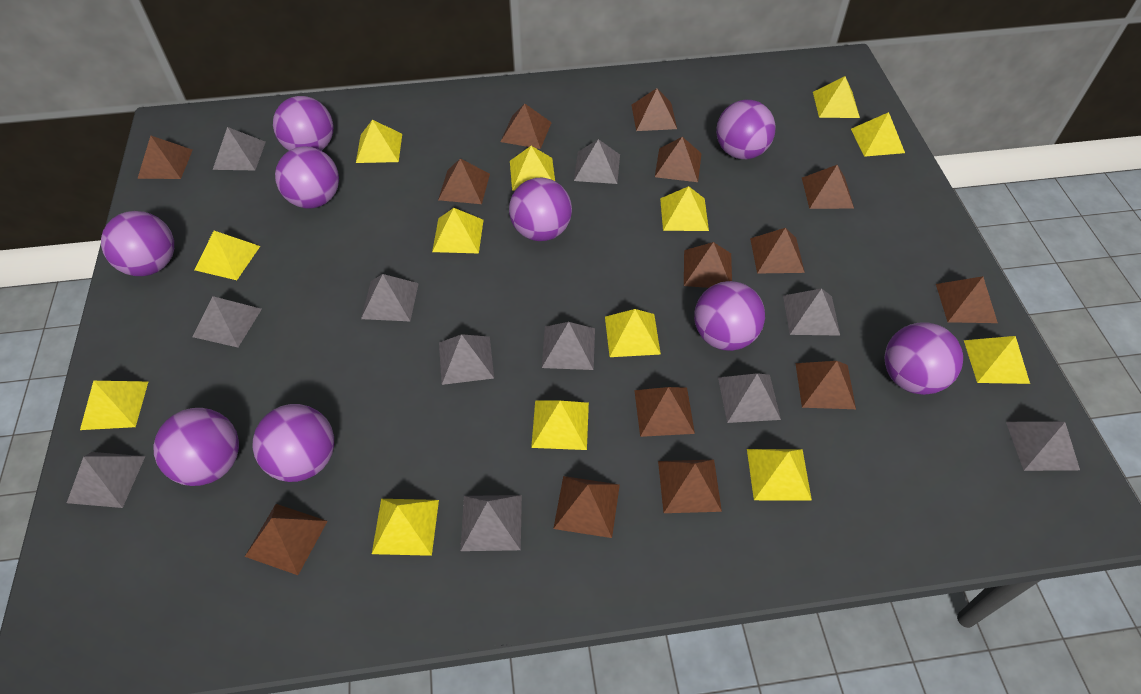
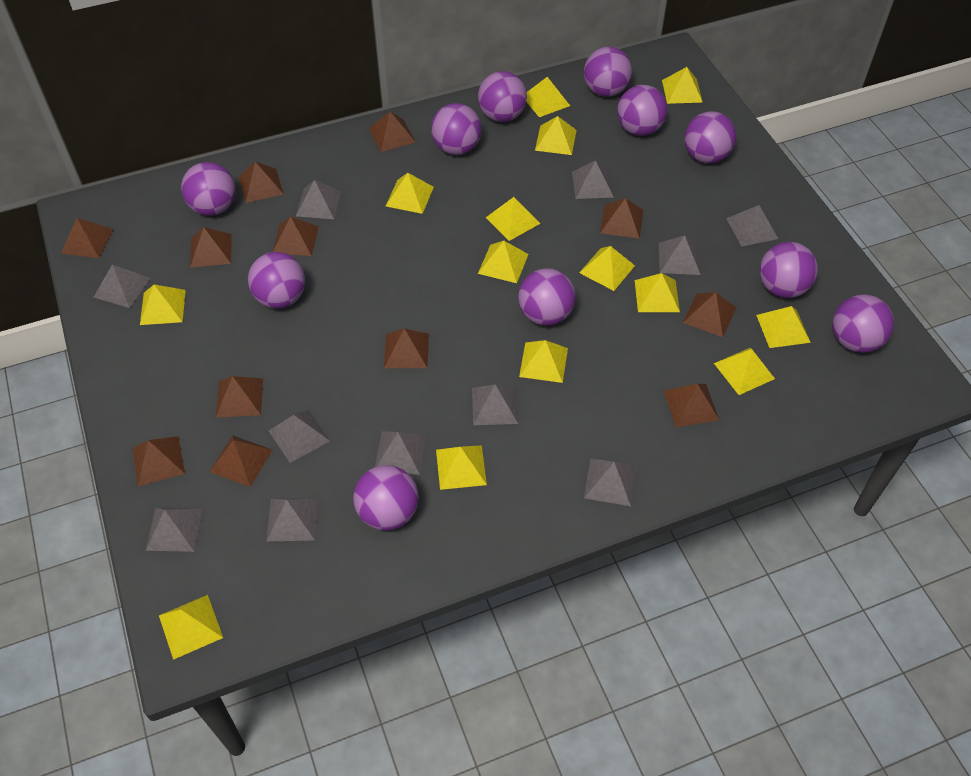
brown pyramid: [138,135,193,179] [245,504,327,575] [438,159,490,204] [500,103,552,149] [553,476,620,538] [632,88,677,131] [634,387,695,437] [655,137,702,182] [658,460,722,513] [684,242,732,288] [750,228,805,273] [795,361,856,409] [802,165,854,209] [936,276,998,323] = 14 -> [61,218,113,258] [132,436,185,486] [190,227,232,268] [210,435,272,487] [216,376,263,418] [239,162,284,203] [272,216,319,256] [369,111,416,152] [384,328,429,368] [600,198,644,239] [664,384,719,427] [683,292,736,337] = 12
purple ball: [101,211,174,276] [154,408,239,486] [252,404,334,482] [273,96,333,151] [275,146,339,208] [509,178,572,241] [694,281,765,351] [716,100,775,159] [884,322,963,395] = 9 -> [181,162,236,216] [248,252,305,309] [353,465,419,530] [431,103,481,155] [478,71,527,122] [518,268,576,326] [584,47,632,97] [617,85,667,136] [684,112,736,163] [760,242,818,298] [832,295,894,353] = 11
yellow pyramid: [80,381,149,430] [195,231,260,280] [356,120,402,163] [372,499,439,556] [432,208,483,253] [510,146,555,191] [531,401,589,450] [605,309,661,357] [660,186,709,231] [747,449,812,501] [813,76,860,118] [851,112,905,157] [964,336,1030,384] = 13 -> [140,284,186,325] [159,595,223,660] [386,173,434,214] [436,445,487,490] [478,241,529,283] [486,197,540,241] [519,340,568,383] [526,77,570,117] [535,116,577,155] [579,246,635,291] [635,273,680,312] [662,67,703,104] [714,348,775,395] [756,306,811,348] = 14

